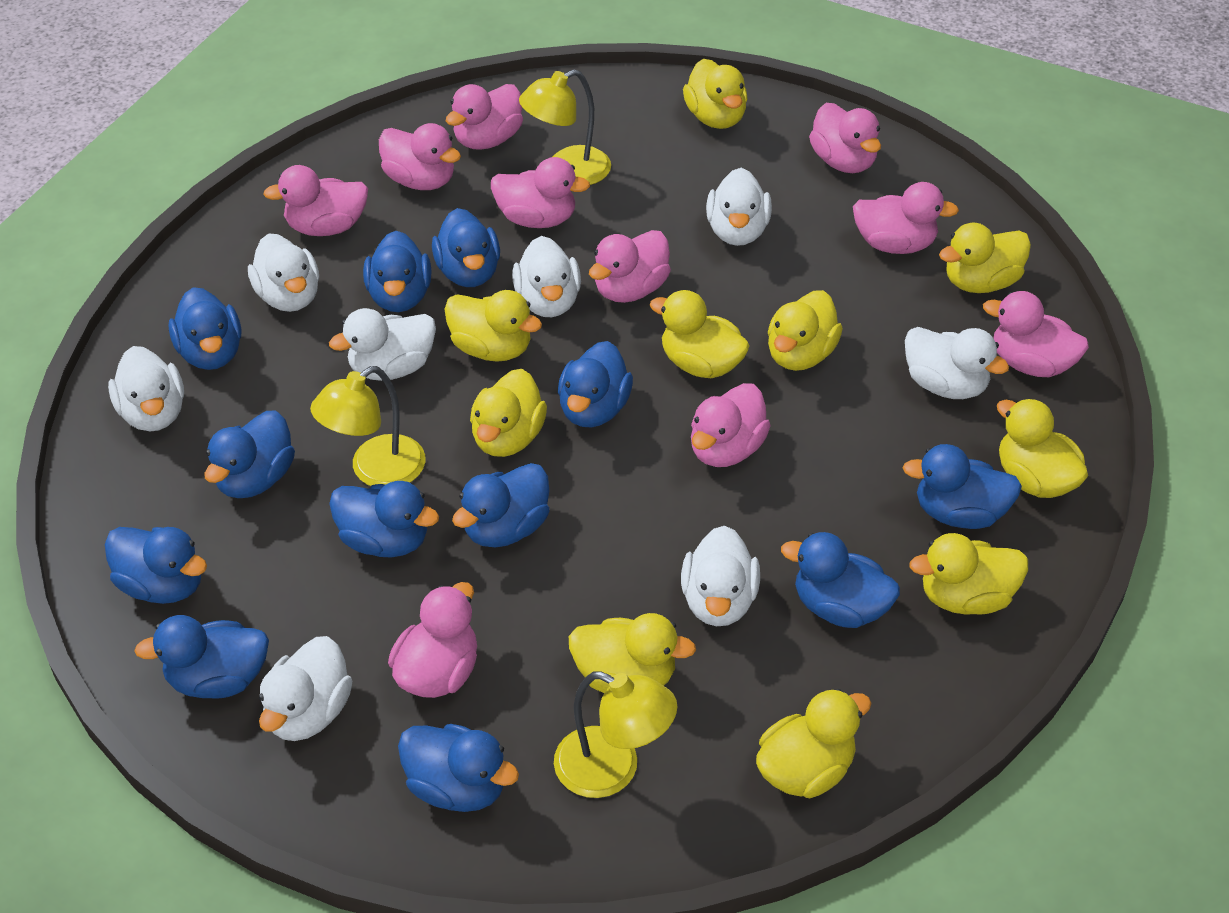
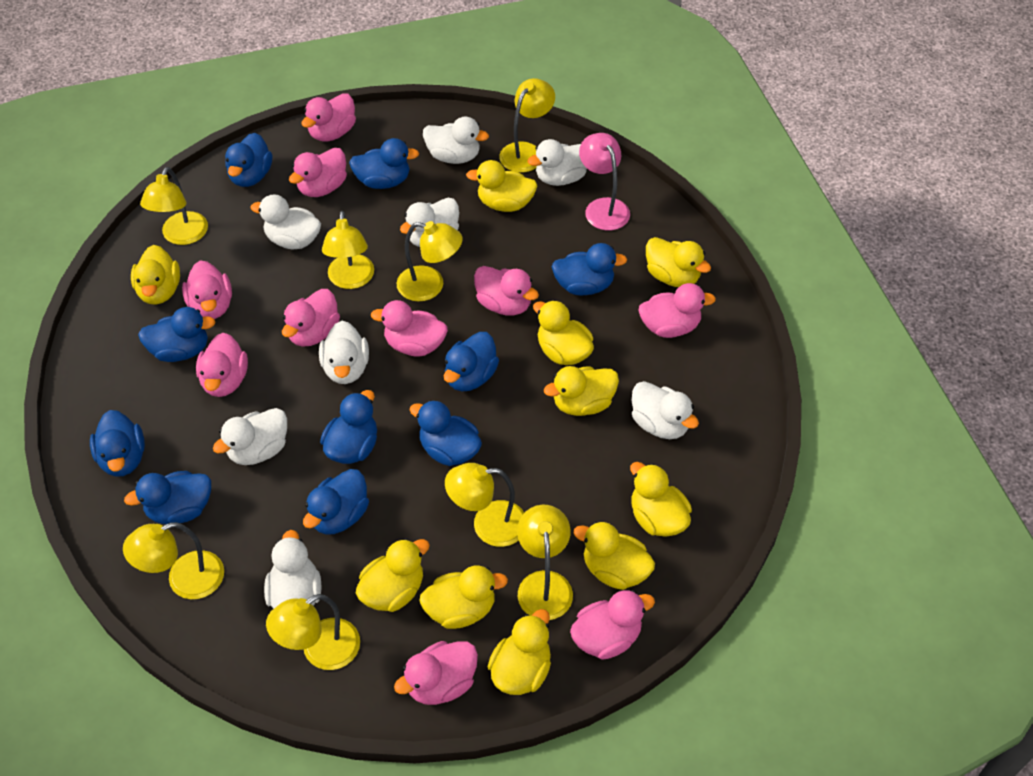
blue duck: [105,527,207,604] [134,615,269,699] [169,287,241,370] [204,410,295,498] [329,481,439,557] [363,231,432,312] [398,724,519,812] [432,208,500,287] [452,463,550,547] [558,341,633,427] [781,532,900,628] [903,444,1022,529] = 12 -> [90,410,145,477] [124,471,211,524] [138,307,215,362] [225,133,272,187] [303,469,369,535] [320,390,377,464] [349,138,419,189] [409,400,482,466] [444,332,499,391] [552,243,627,295] = 10
pink lamp: none = 0 -> [579,133,630,230] = 1
yellow lamp: [310,366,426,486] [519,69,611,185] [554,671,678,798] = 3 -> [123,522,224,599] [140,167,208,245] [266,594,360,670] [322,211,374,289] [397,221,463,302] [445,463,524,547] [499,78,555,173] [517,505,573,620] = 8

